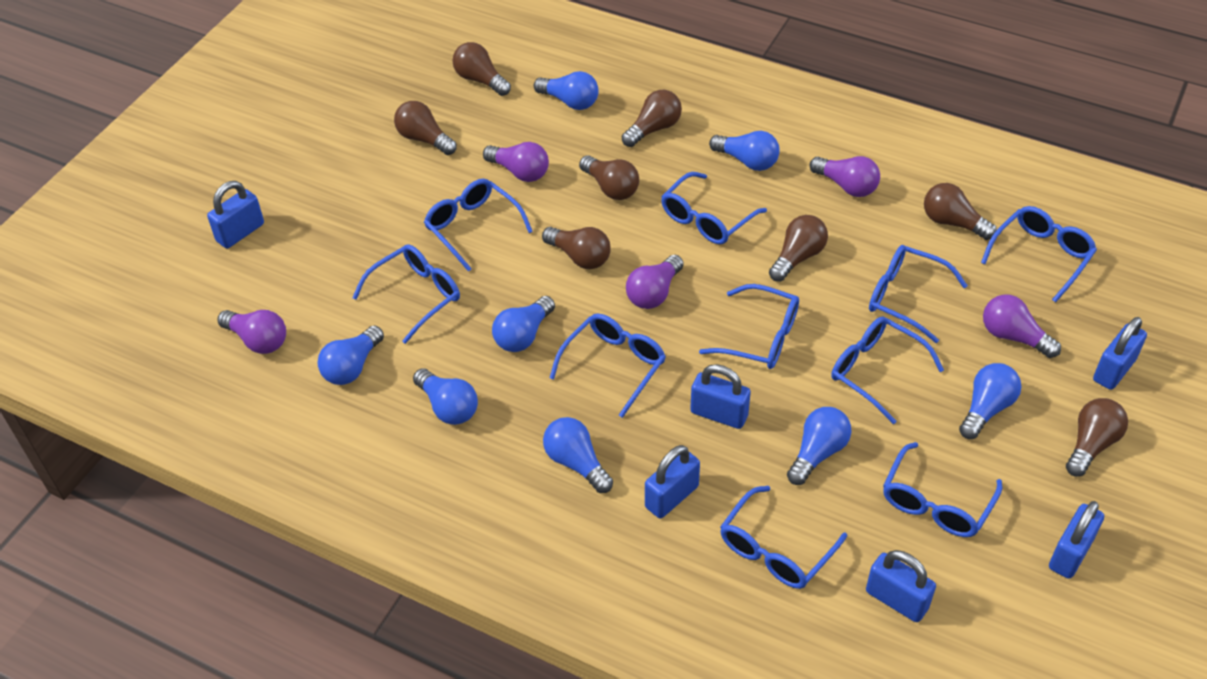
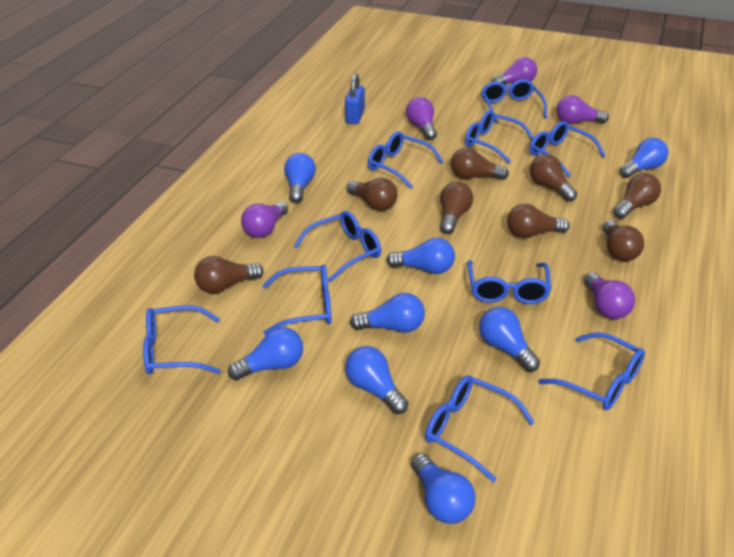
blue padlock: [207,181,264,248] [645,445,700,518] [690,364,751,429] [866,550,936,622] [1049,501,1104,579] [1093,317,1147,390] = 6 -> [345,73,365,124] = 1

